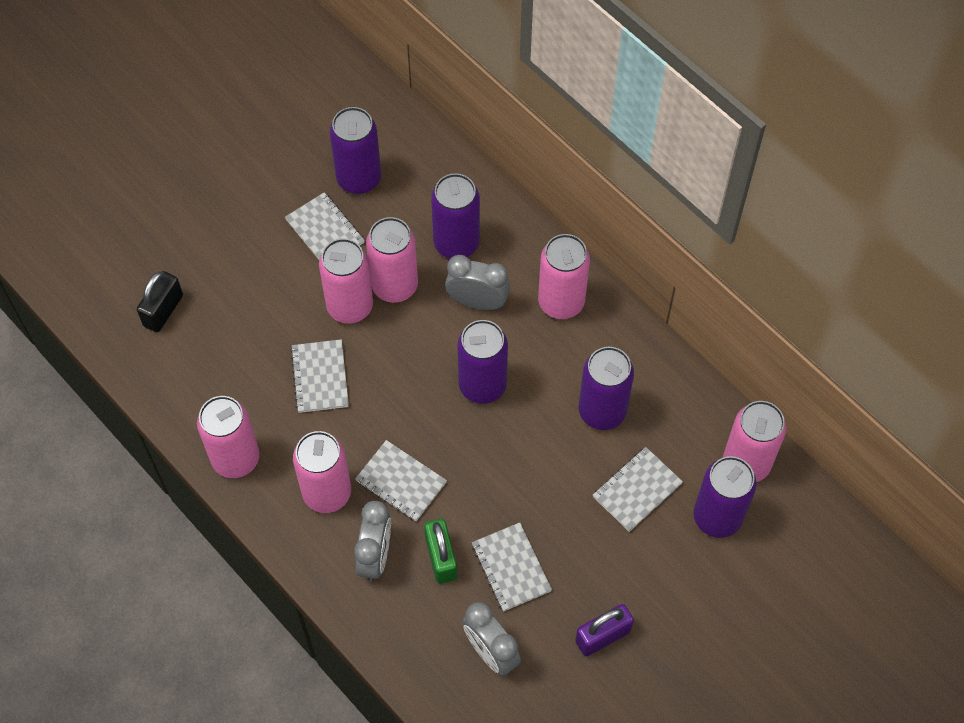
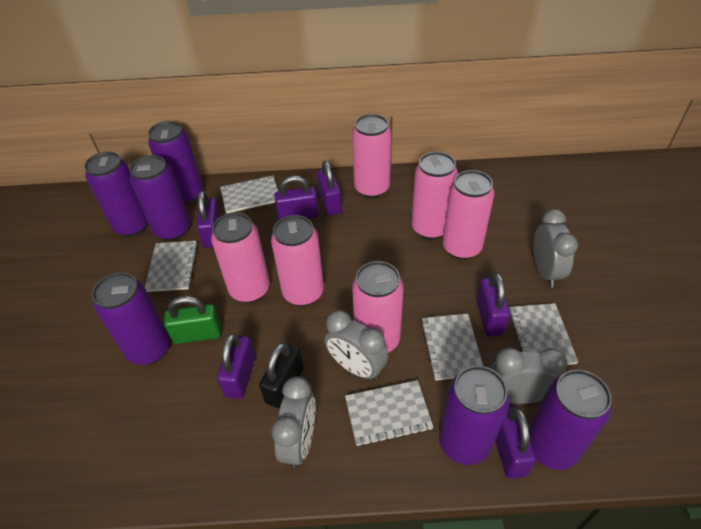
grey clock: [354,501,391,581] [445,255,510,310] [462,602,521,676] = 3 -> [272,376,316,468] [325,310,388,381] [490,347,567,404] [533,209,578,288] = 4
purple can: [329,107,381,194] [431,173,480,259] [457,320,508,404] [579,347,634,430] [693,456,757,538] = 5 -> [84,152,148,237] [92,272,170,365] [129,155,190,241] [148,121,203,204] [439,366,509,465] [529,370,612,470] = 6
purple padlock: [575,604,634,656] = 1 -> [197,191,221,248] [217,333,255,399] [274,176,318,220] [317,160,342,216] [476,273,510,336] [495,406,536,479] = 6

